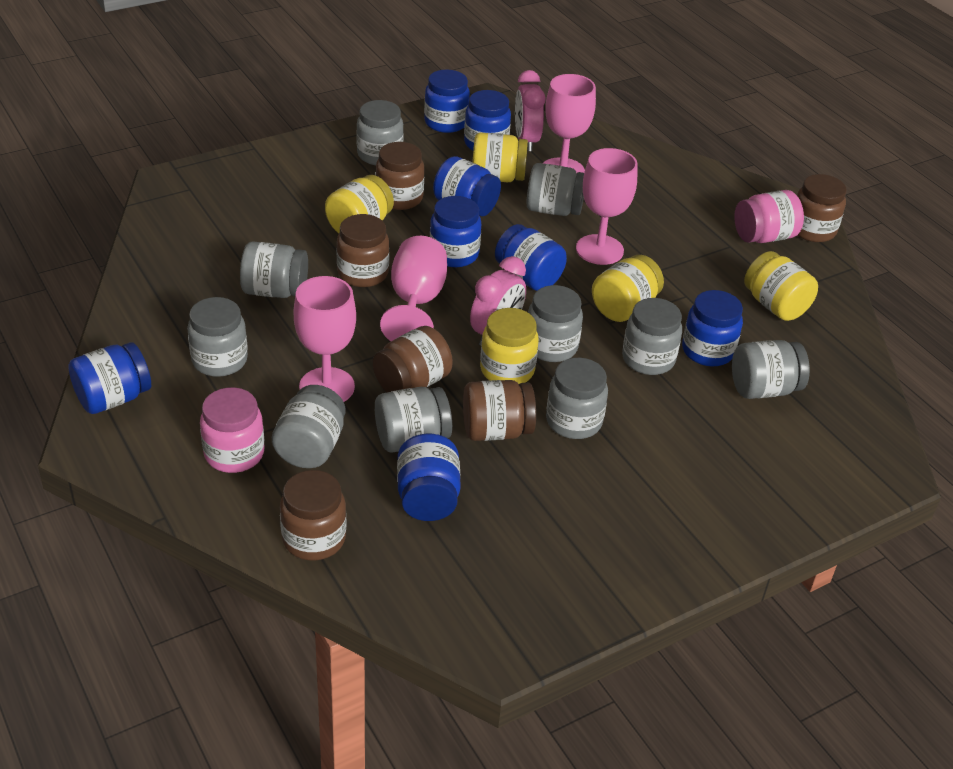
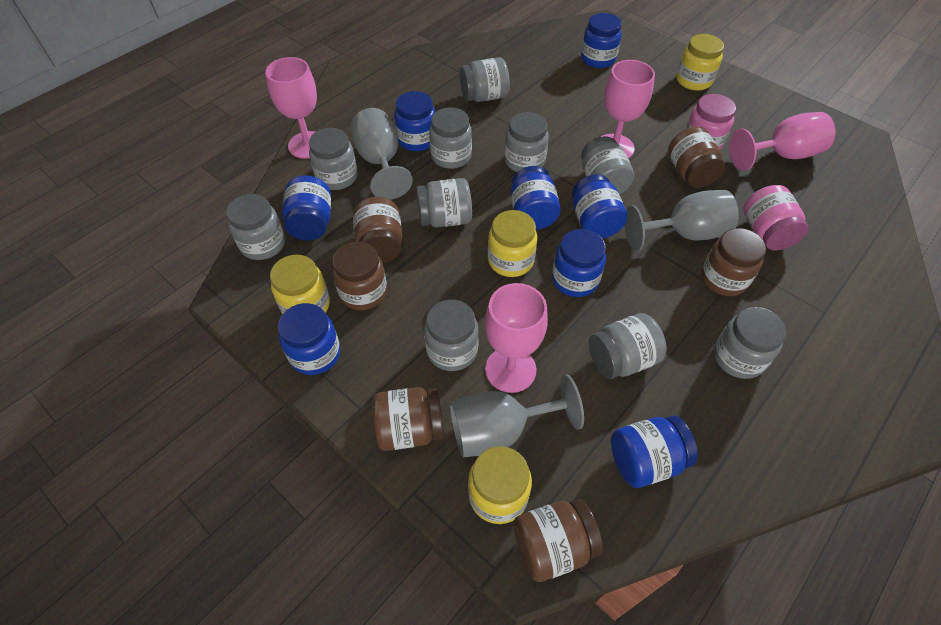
grey goblet: none = 0 -> [351,108,413,200] [450,375,584,457] [625,190,739,251] = 3
pink clock: [470,256,526,346] [515,70,546,151] = 2 -> none = 0
yellow jar: [325,175,394,233] [473,133,528,182] [480,308,539,384] [592,255,664,322] [744,251,818,321] = 5 -> [270,255,330,314] [468,446,532,524] [488,210,537,277] [677,34,724,91] = 4

